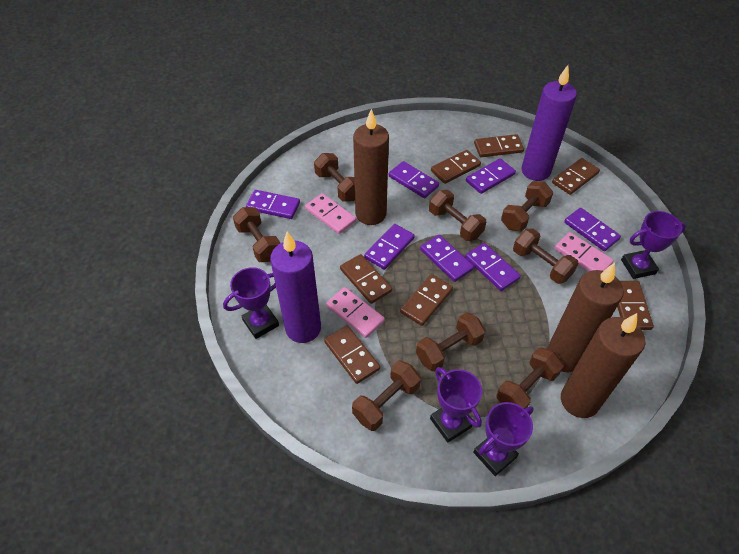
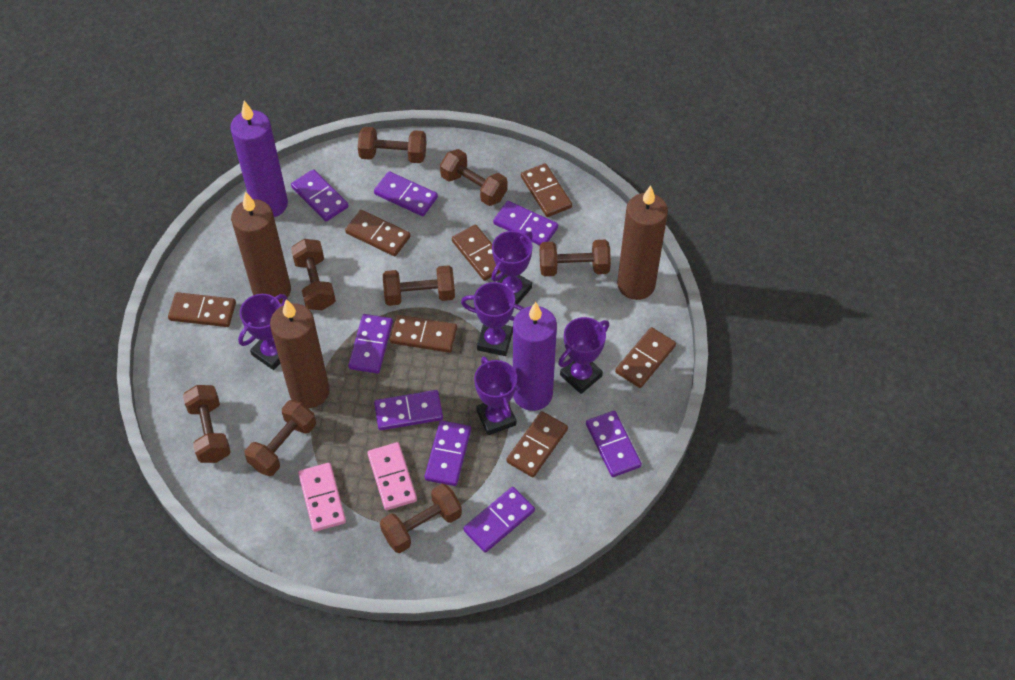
pink domino: [305,193,356,234] [326,287,385,338] [555,232,614,272] = 3 -> [298,463,346,532] [368,442,417,510] = 2
purple domino: [246,190,300,219] [364,224,415,270] [389,161,439,198] [420,235,474,282] [465,243,521,291] [466,158,516,194] [564,208,621,251] = 7 -> [291,169,348,221] [348,314,393,374] [374,171,438,216] [374,390,443,430] [425,421,471,486] [463,487,535,553] [493,201,558,245] [586,411,642,477] = 8
purple trophy: [223,267,279,339] [430,367,482,443] [473,402,534,476] [621,211,686,279] = 4 -> [238,294,287,370] [461,282,524,356] [474,356,517,435] [491,231,533,304] [558,317,609,394] = 5

